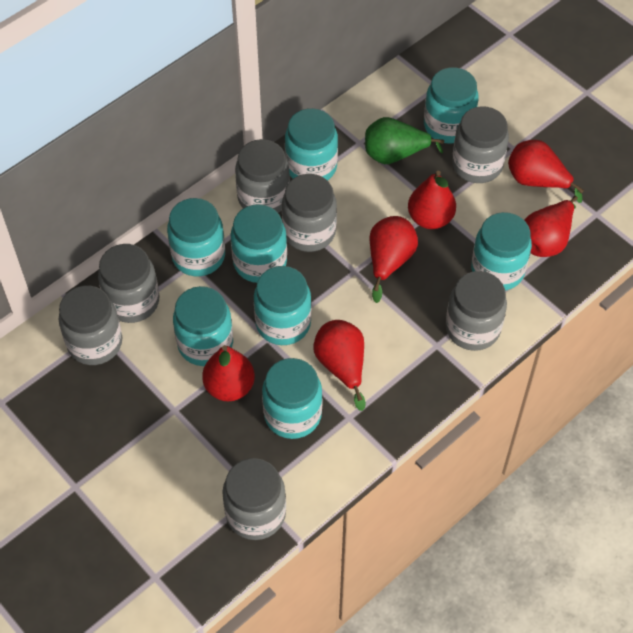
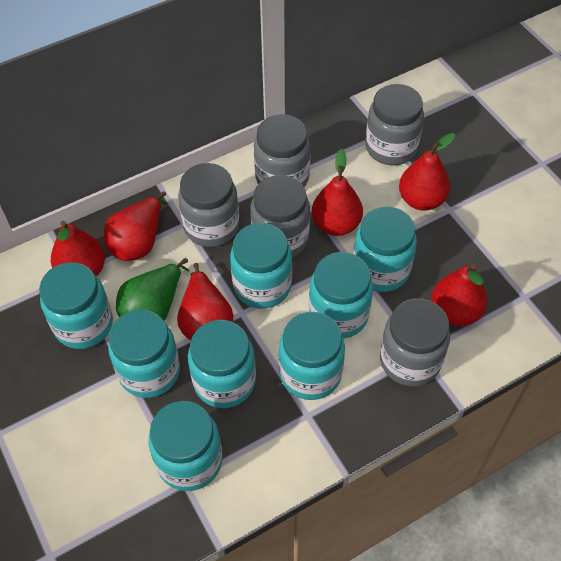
grey jar: [58,286,122,365] [98,244,159,323] [222,458,286,540] [235,139,290,213] [282,174,337,252] [446,271,507,351] [452,106,509,183] = 7 -> [178,163,239,247] [250,175,310,257] [254,114,310,187] [365,84,424,165] [380,298,450,387] = 5

